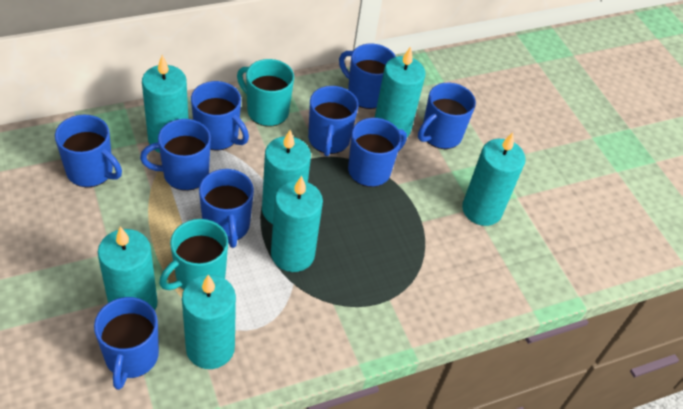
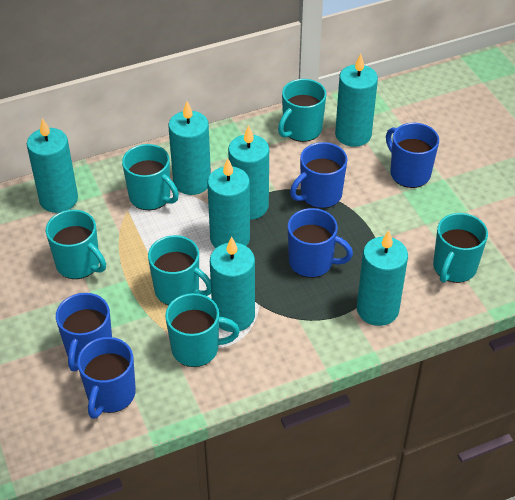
blue mug: [55,115,122,187] [94,297,159,390] [140,119,211,191] [191,81,249,151] [199,169,254,248] [308,86,358,156] [339,44,396,109] [348,118,407,187] [418,83,476,149] = 9 -> [56,293,112,371] [77,337,136,419] [288,208,353,278] [290,142,348,209] [386,123,439,188] = 5
turquoise mug: [159,219,228,290] [237,59,294,127] = 2 -> [46,210,106,279] [122,144,179,210] [148,235,211,305] [165,293,240,367] [278,79,326,142] [433,213,488,283] = 6

